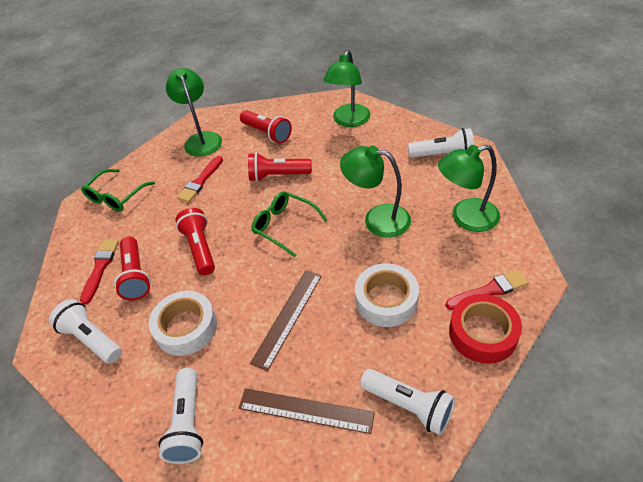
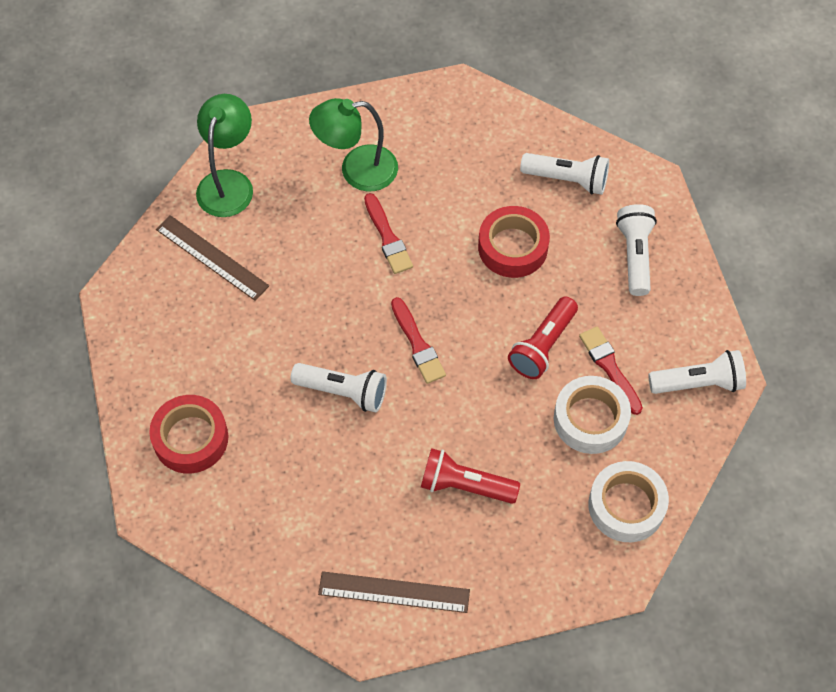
green glasses: [81,169,155,211] [251,191,328,257] = 2 -> none = 0
green lamp: [166,68,222,157] [324,50,371,127] [340,145,411,238] [438,145,500,232] = 4 -> [196,94,253,217] [309,98,398,192] = 2
red flashlight: [114,237,151,300] [175,208,215,275] [240,110,292,144] [248,152,312,182] = 4 -> [421,448,520,504] [508,296,578,379] = 2
red tape: [449,294,522,364] = 1 -> [149,395,228,474] [478,206,550,278] = 2

